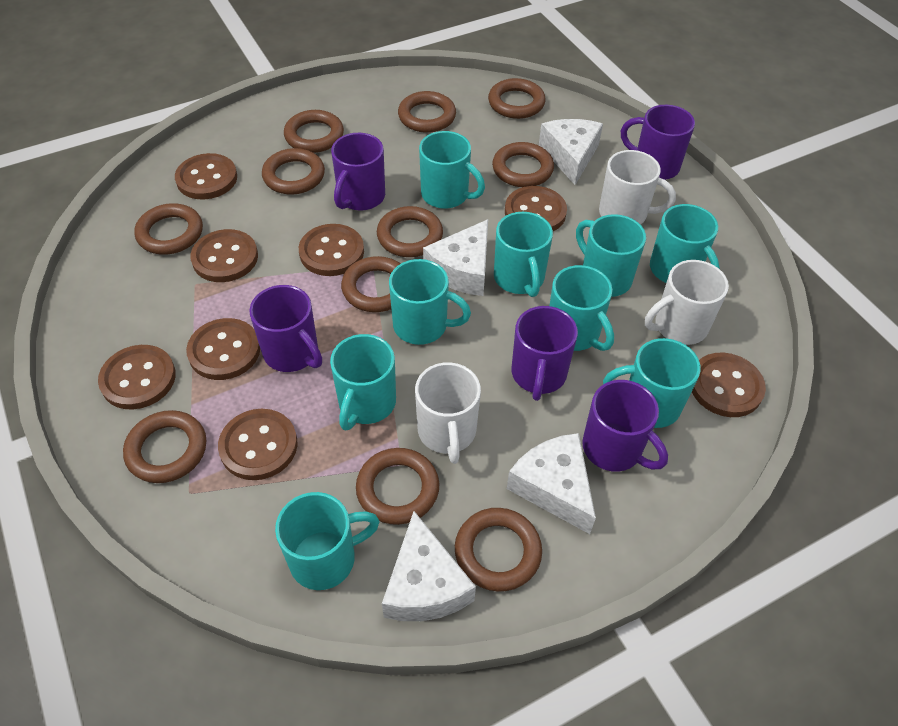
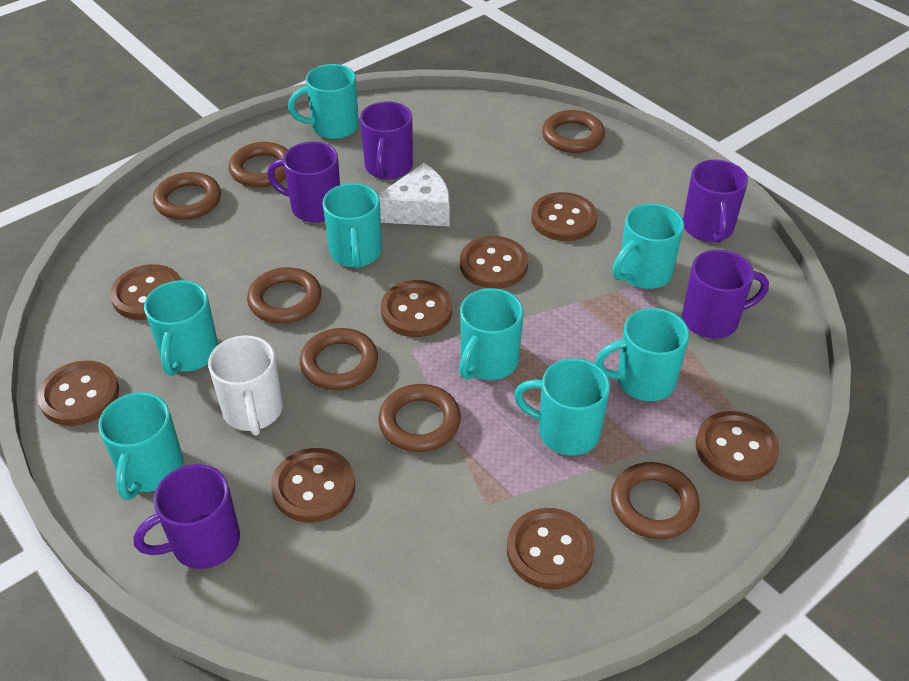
brown ring: [123,410,206,483] [134,203,203,255] [262,148,325,195] [284,110,344,153] [341,256,401,312] [356,448,439,525] [377,206,443,257] [398,91,456,133] [455,508,542,592] [488,78,545,119] [492,142,554,187] = 11 -> [153,172,221,220] [229,142,288,187] [247,267,322,324] [300,328,378,390] [379,384,461,452] [542,110,605,153] [611,462,700,539] = 7
turquoise mug: [275,492,380,590] [330,334,396,430] [389,259,471,345] [419,131,485,209] [494,212,553,297] [549,265,614,351] [576,214,646,297] [603,338,701,428] [650,204,720,283] = 9 -> [99,392,183,500] [144,280,218,376] [288,64,359,139] [323,183,382,269] [459,288,524,380] [514,358,610,455] [595,308,689,401] [613,203,684,289] = 8
white cheese: [382,511,476,621] [423,219,488,296] [507,433,596,534] [539,119,603,185] = 4 -> [378,163,449,226] = 1
white mug: [415,362,481,464] [599,150,676,225] [645,260,729,345] = 3 -> [208,335,283,436] = 1

